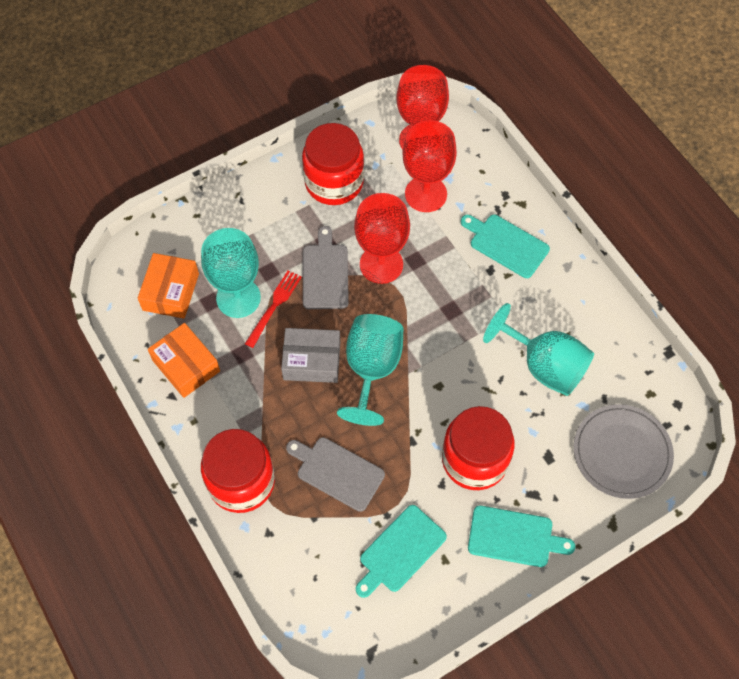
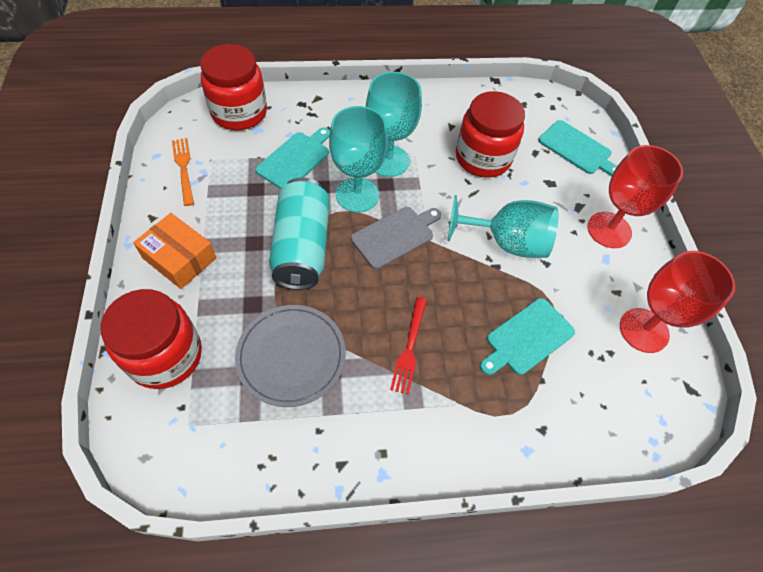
grey box: [281,328,340,383] = 1 -> none = 0
grey cutting board: [286,437,385,512] [303,226,349,309] = 2 -> [351,207,441,269] = 1
orange box: [138,253,199,319] [148,323,220,398] = 2 -> [133,213,216,289] = 1
orange fork: none = 0 -> [172,138,194,206] = 1
red goblet: [354,193,410,284] [396,65,449,150] [402,120,457,212] = 3 -> [588,145,683,248] [620,251,735,353] = 2
turquoise can: none = 0 -> [269,177,329,290] = 1

